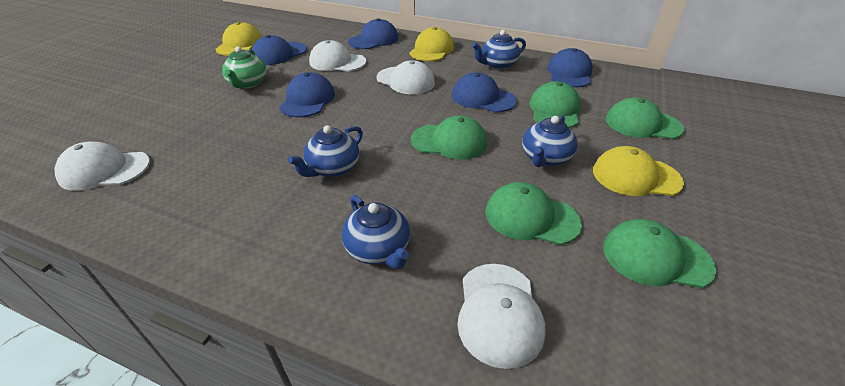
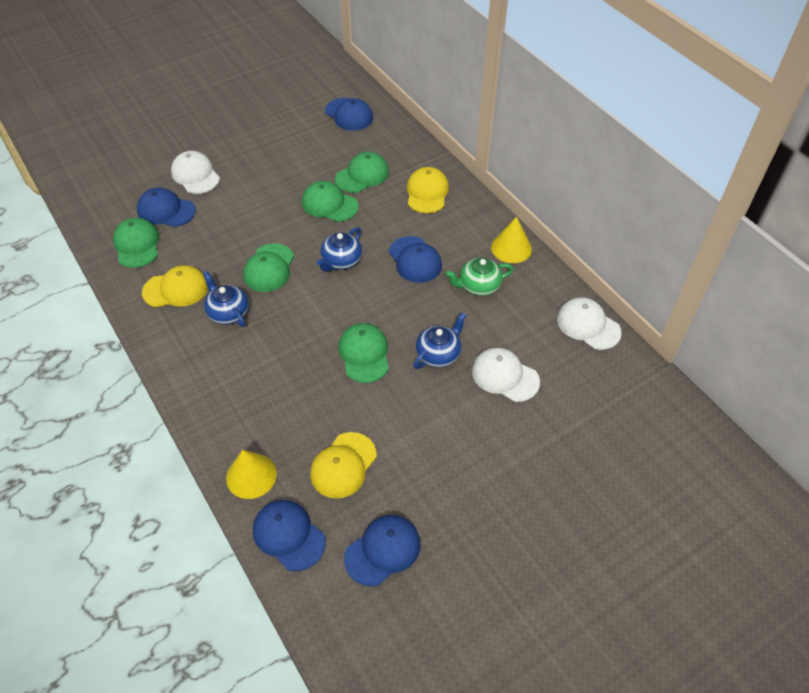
blue teapot: [288,125,363,177] [342,195,410,269] [472,30,526,70] [522,116,578,167] = 4 -> [203,271,249,327] [317,227,362,272] [414,312,466,369] = 3
white cap: [54,142,150,191] [309,40,366,72] [377,60,435,94] [457,264,546,369] = 4 -> [171,151,220,194] [472,348,540,402] [557,297,622,350] = 3
yellow cone: none = 0 -> [226,450,277,499] [491,217,532,263] = 2

